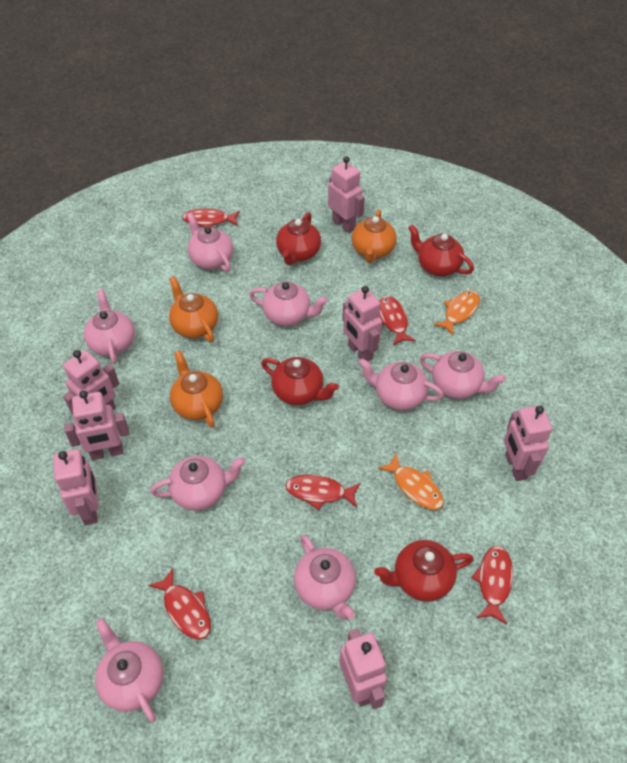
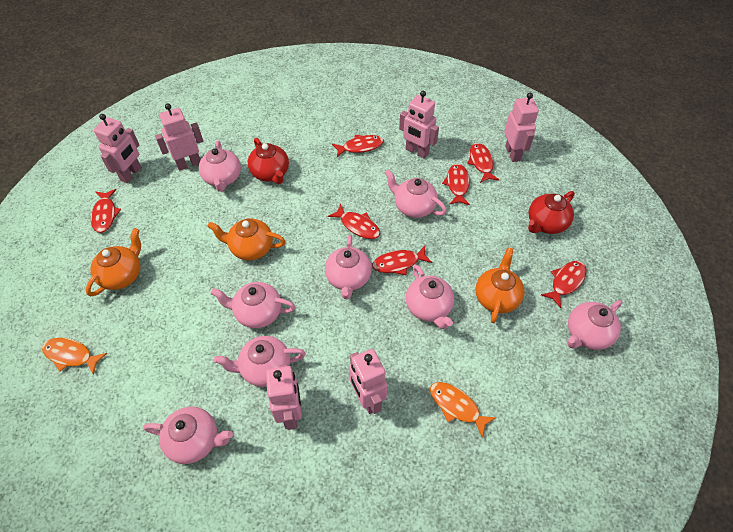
pink robot: [53,449,99,525] [63,350,119,414] [64,390,129,460] [328,156,365,233] [339,628,387,709] [342,286,382,361] [504,406,552,481] = 7 -> [94,114,141,183] [155,103,203,171] [266,364,302,430] [349,349,388,414] [399,91,439,159] [504,93,539,162] = 6
red fish: [148,568,211,640] [182,208,240,228] [285,474,360,510] [379,296,416,346] [471,546,513,624] = 5 -> [91,189,121,233] [328,204,380,239] [332,135,384,157] [372,246,432,275] [442,164,470,205] [467,143,499,183] [541,261,586,308] = 7
red teapot: [261,357,339,405] [276,212,321,265] [374,540,474,602] [408,224,474,276] = 4 -> [248,138,289,184] [528,191,575,234] = 2

